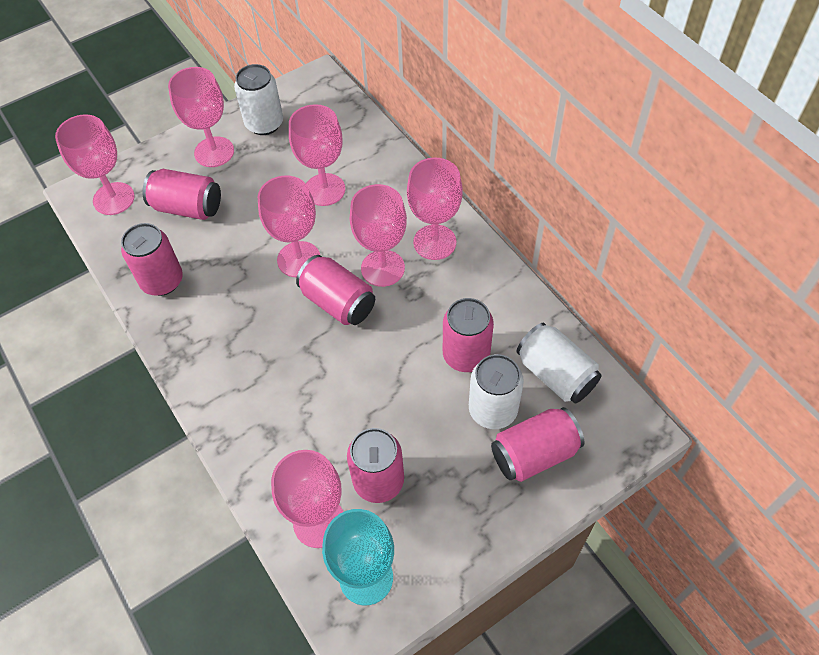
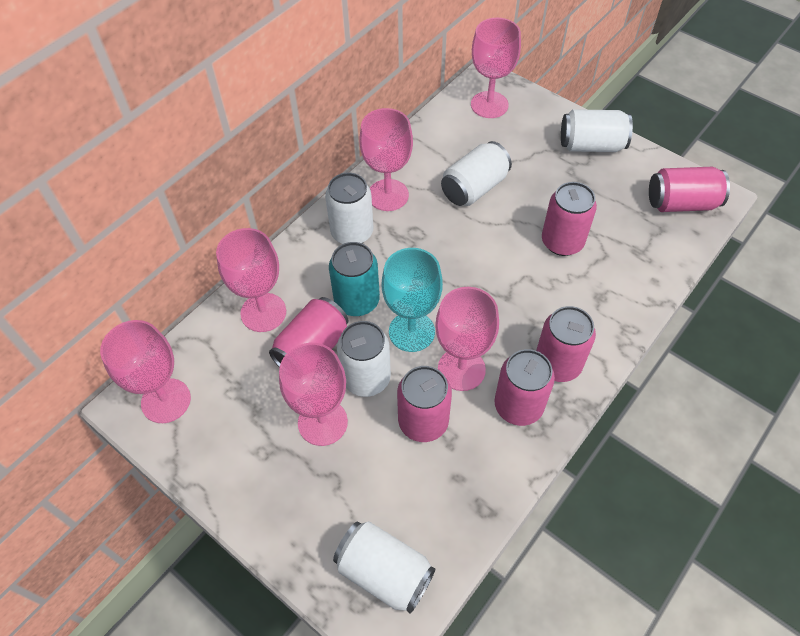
pink goblet: [55,114,135,215] [168,67,234,167] [258,176,320,277] [271,450,343,548] [289,104,345,206] [350,184,407,287] [407,157,463,260] = 7 -> [100,320,191,423] [216,228,286,332] [279,343,348,446] [360,108,413,211] [435,287,499,391] [471,18,521,118] = 6
turquoise can: none = 0 -> [329,242,380,316] = 1
white can: [234,64,283,135] [469,354,524,429] [516,323,602,403] = 3 -> [325,173,373,244] [333,521,436,614] [337,321,391,397] [441,141,512,206] [561,109,633,152] = 5

